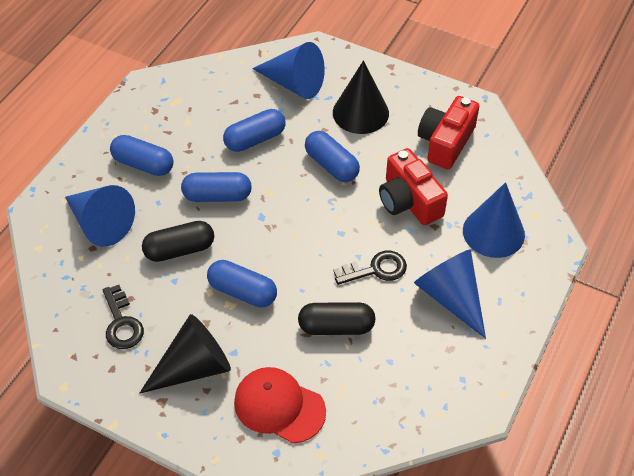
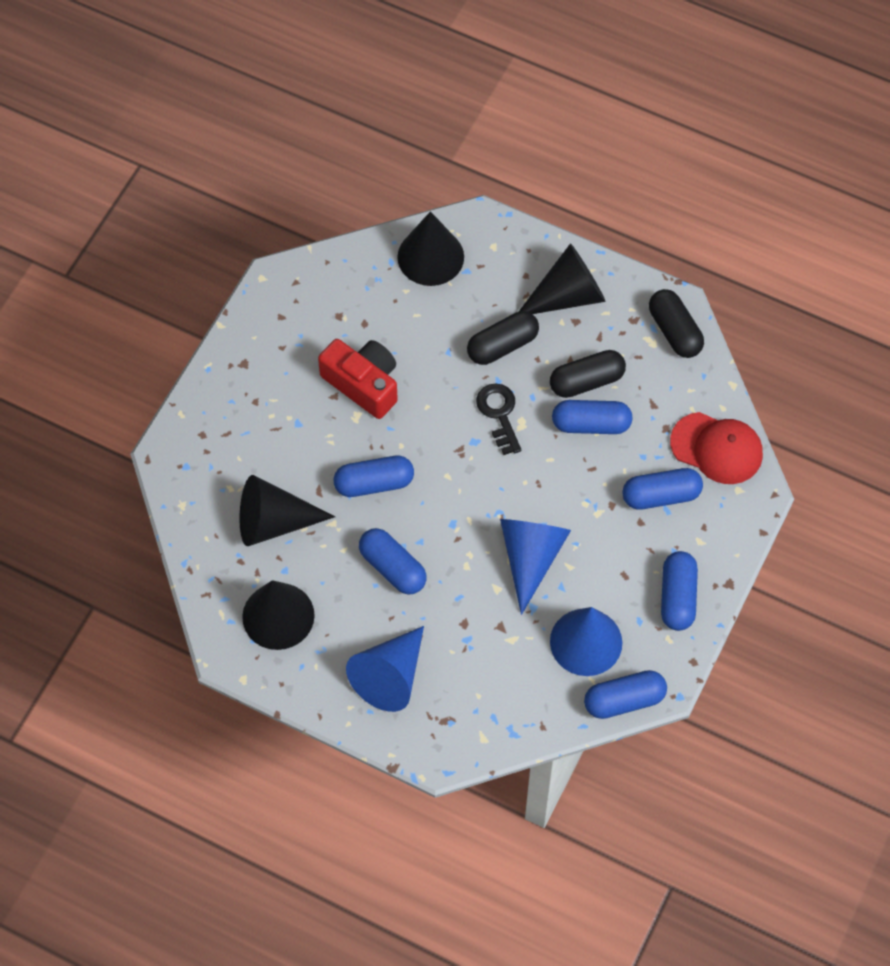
black capsule: [142,221,214,262] [298,302,376,335] = 2 -> [467,311,539,365] [550,350,626,398] [649,289,704,358] = 3
black cone: [139,314,231,394] [333,60,389,134] = 2 -> [240,475,335,546] [242,580,315,650] [397,211,464,286] [519,243,606,314] = 4
black key: [103,285,144,349] [334,251,407,285] = 2 -> [476,383,521,455] = 1
blue capsule: [110,135,173,176] [181,172,252,202] [207,260,277,308] [223,109,286,152] [305,131,360,182] = 5 -> [334,456,414,497] [359,528,427,594] [552,400,633,434] [584,670,667,719] [622,468,703,510] [661,551,698,631] = 6
blue cone: [65,185,135,247] [252,42,325,99] [414,249,486,339] [463,182,525,258] = 4 -> [346,626,424,712] [500,519,571,615] [550,607,622,676] = 3
red camera: [379,148,448,225] [418,96,479,169] = 2 -> [318,339,398,419] = 1

